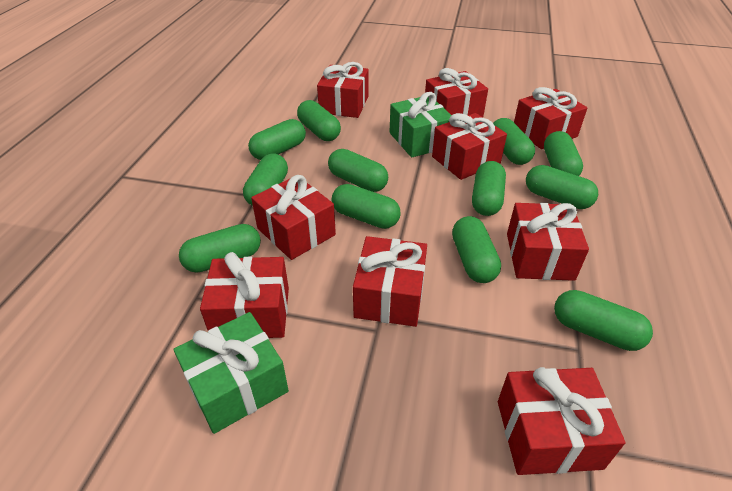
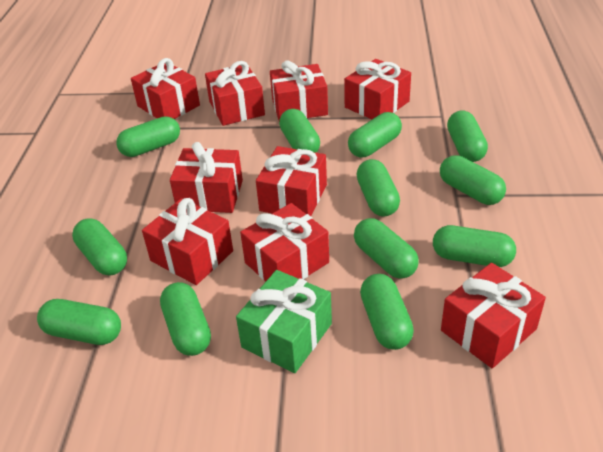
green gift: [174,312,289,434] [390,92,451,158] = 2 -> [236,270,332,373] = 1

